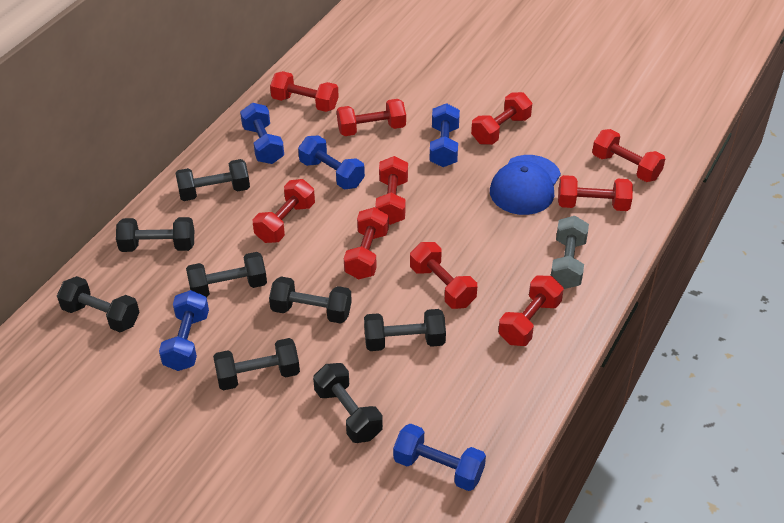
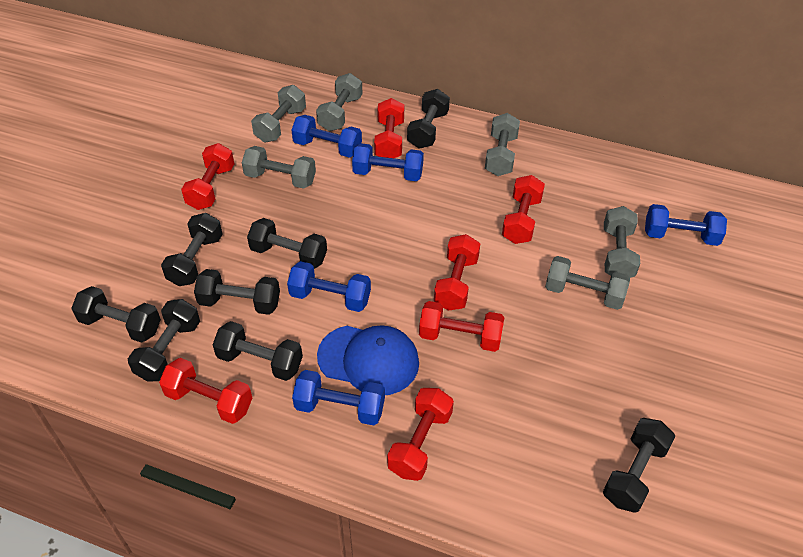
grey dumbbell: [551,216,589,289] = 1 -> [242,146,316,189] [251,85,306,142] [316,73,363,131] [485,113,520,176] [545,256,630,310] [604,206,640,278] = 6
red dumbbell: [253,179,315,243] [270,71,339,112] [337,99,406,136] [344,207,389,279] [375,156,408,225] [410,242,477,309] [471,92,532,145] [498,276,564,346] [558,175,633,211] [592,129,665,182] = 10 -> [159,358,252,424] [181,143,234,210] [374,98,404,158] [387,388,454,481] [419,301,505,352] [434,234,480,311] [502,175,545,244] = 7

